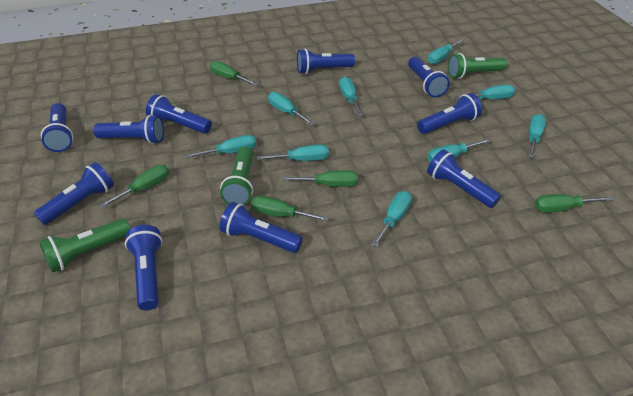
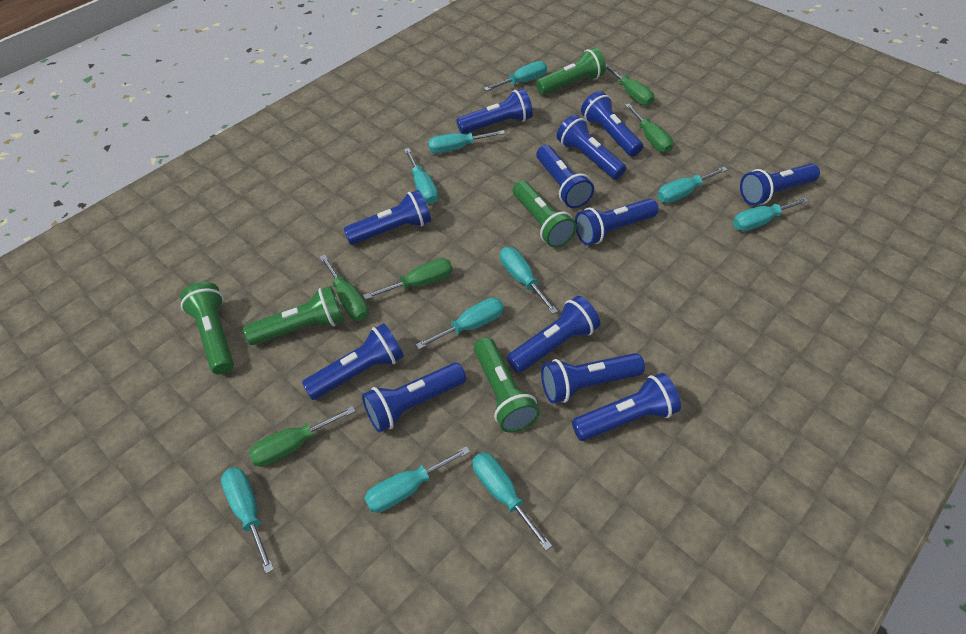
blue flashlight: [34,162,114,225] [41,103,73,152] [93,115,164,144] [125,225,163,311] [146,94,212,134] [219,202,303,253] [297,49,355,74] [408,57,450,97] [417,93,482,134] [427,149,501,208] = 10 -> [302,323,404,400] [343,190,431,245] [362,363,466,433] [457,89,533,134] [507,296,600,373] [536,145,594,208] [541,353,645,404] [557,115,626,179] [572,373,681,441] [575,198,659,245] [581,91,643,157] [740,164,820,205] = 12
green flashlight: [39,218,130,273] [220,147,253,205] [448,53,507,79] = 3 -> [180,282,234,375] [243,286,344,345] [474,337,540,433] [513,181,577,248] [536,48,606,95] = 5
turquoise screwdriver: [185,135,256,158] [257,145,329,161] [268,92,315,125] [339,77,363,116] [371,191,412,247] [428,39,463,64] [428,138,490,162] [454,85,515,99] [528,114,546,158] = 9 -> [221,467,274,574] [364,446,470,513] [404,148,438,204] [416,298,504,349] [428,130,505,154] [473,452,552,551] [484,61,547,91] [500,247,558,314] [657,167,728,203] [733,197,809,231] = 10

